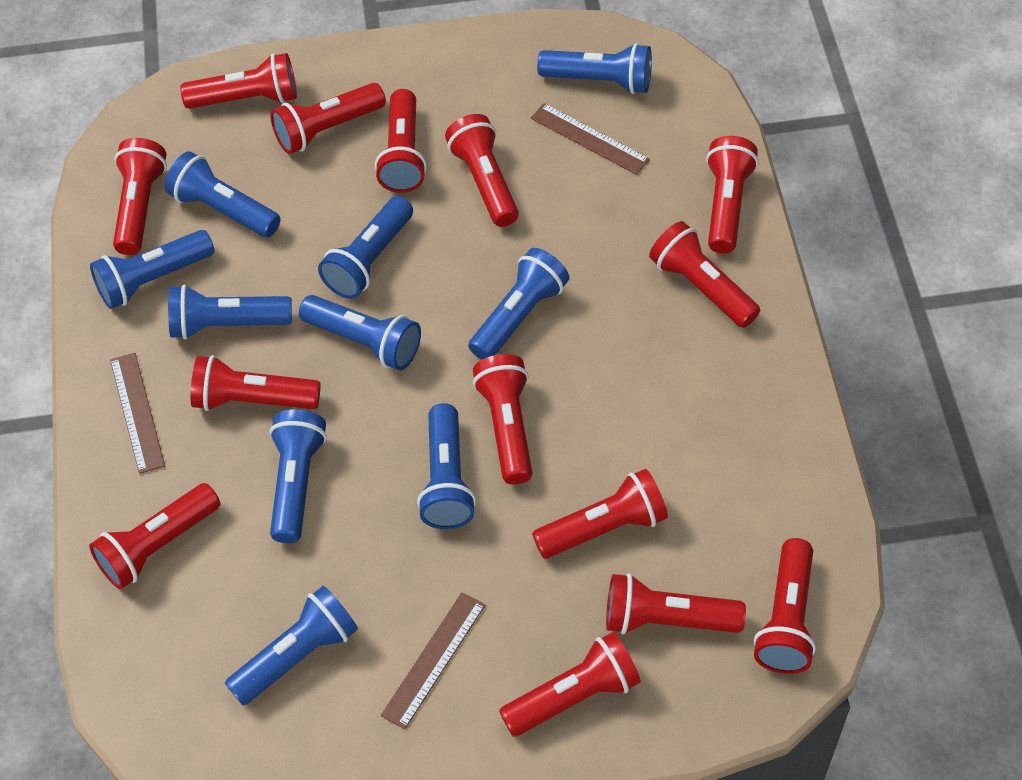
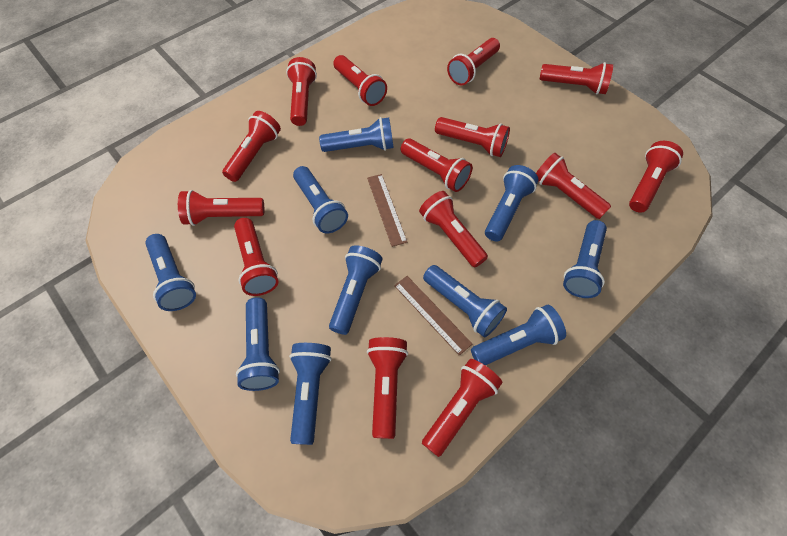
brown ruler: [110,353,165,474] [381,592,486,729] [531,103,650,175] = 3 -> [367,174,407,247] [394,276,472,356] = 2

